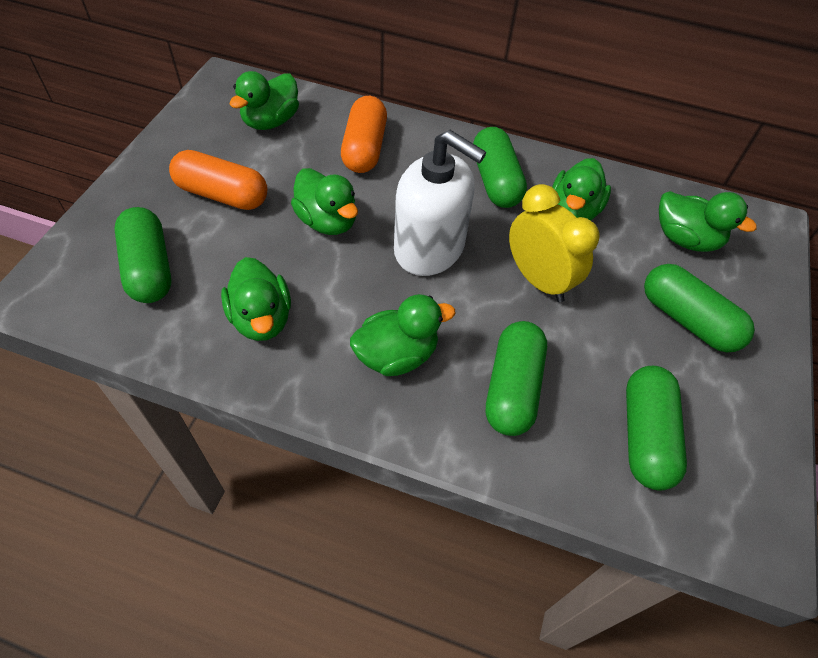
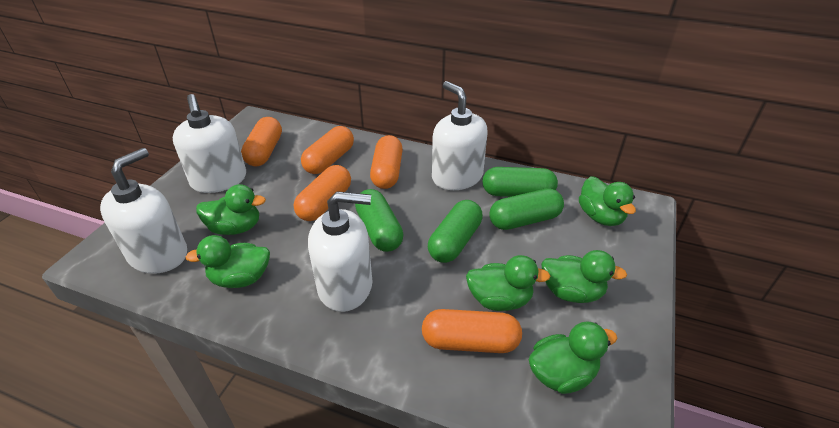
green capsule: [114,207,171,303] [473,127,527,208] [486,321,547,436] [626,366,687,491] [644,264,755,352] = 5 -> [355,189,404,252] [428,200,483,263] [482,167,558,197] [489,188,564,230] = 4
orange capsule: [169,150,267,210] [341,96,387,173] = 2 -> [241,117,282,166] [294,165,351,221] [301,126,354,174] [370,135,403,189] [422,309,522,353] = 5
white soap dispenser: [394,130,486,276] = 1 -> [100,148,187,274] [173,94,246,193] [308,191,372,312] [432,81,487,190] = 4
yellow clock: [509,184,599,302] = 1 -> none = 0

